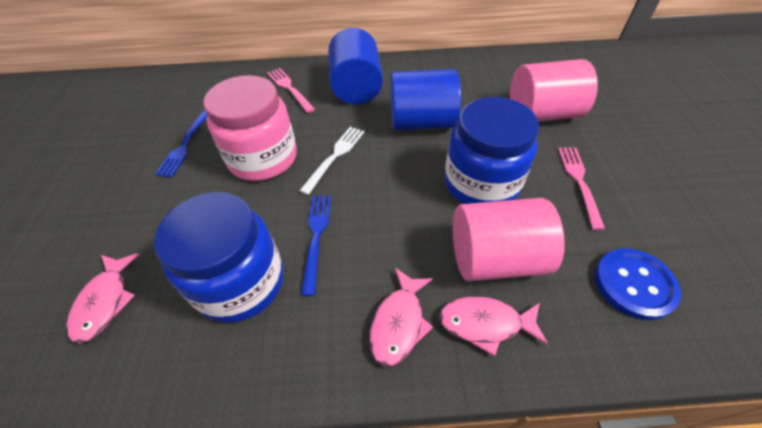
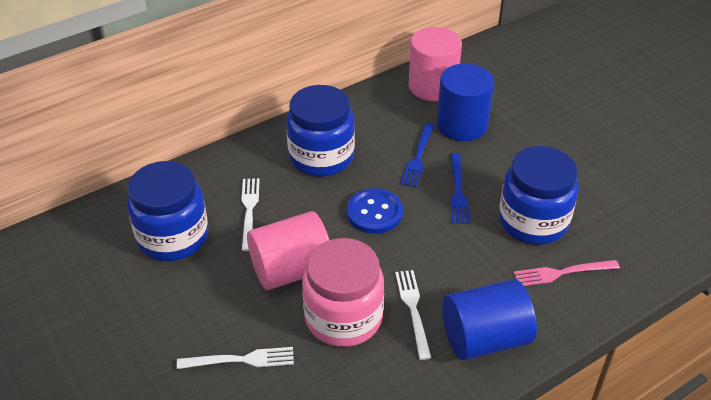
blue jar: [154,192,284,323] [444,97,539,204] = 2 -> [127,161,208,261] [286,85,355,177] [499,146,578,245] = 3
pink fish: [66,253,140,344] [369,268,433,367] [439,296,548,356] = 3 -> none = 0
pink fork: [267,68,315,113] [558,147,605,230] = 2 -> [514,260,620,286] = 1
white fork: [300,127,364,195] = 1 -> [177,347,294,369] [241,178,260,251] [395,270,431,360] = 3

